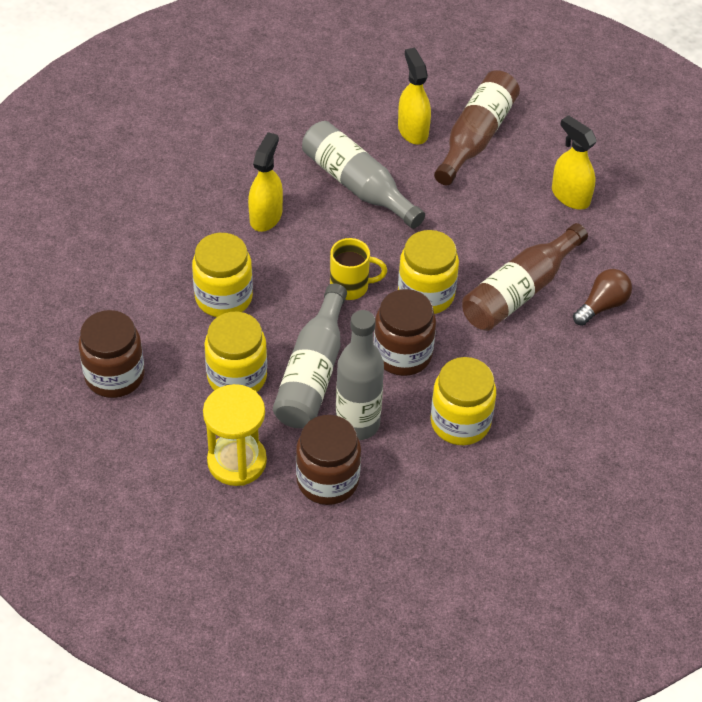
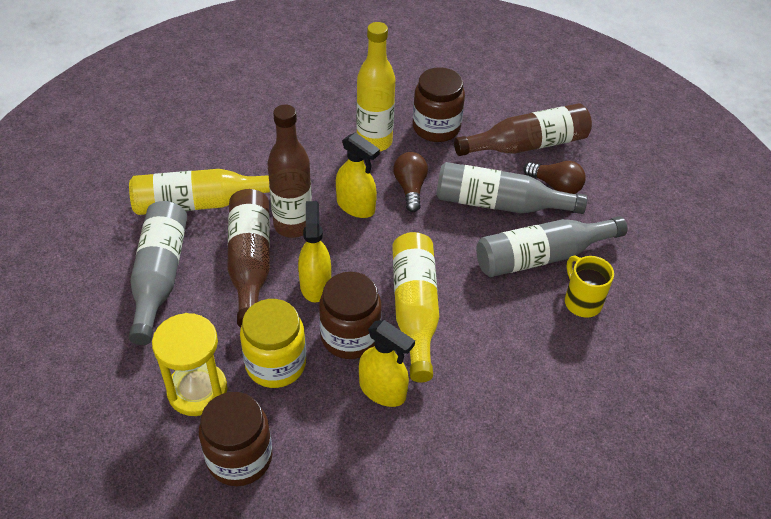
brown bottle: [434,70,520,185] [462,223,588,331] = 2 -> [227,189,270,328] [267,104,312,238] [454,103,592,156] = 3
brown light bulb: [573,269,632,326] = 1 -> [393,152,428,212] [523,161,586,194] = 2
yellow bottle: none = 0 -> [129,169,270,215] [356,22,395,151] [392,232,439,382] = 3
yellow jar: [192,233,253,317] [205,312,267,392] [398,230,459,314] [431,357,496,445] = 4 -> [240,299,306,388] = 1

